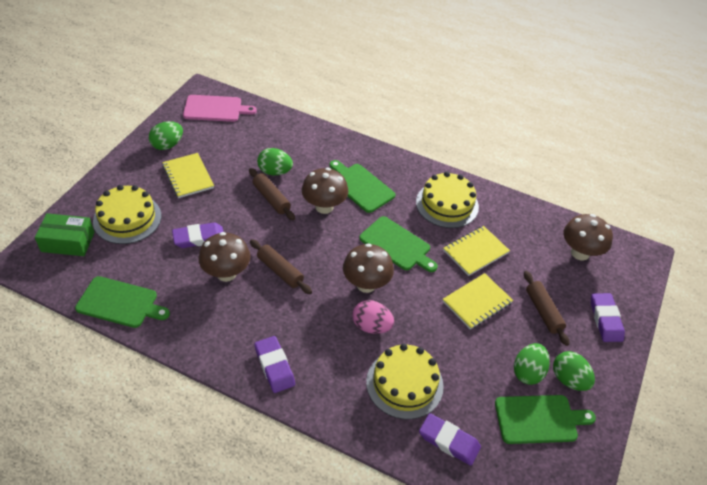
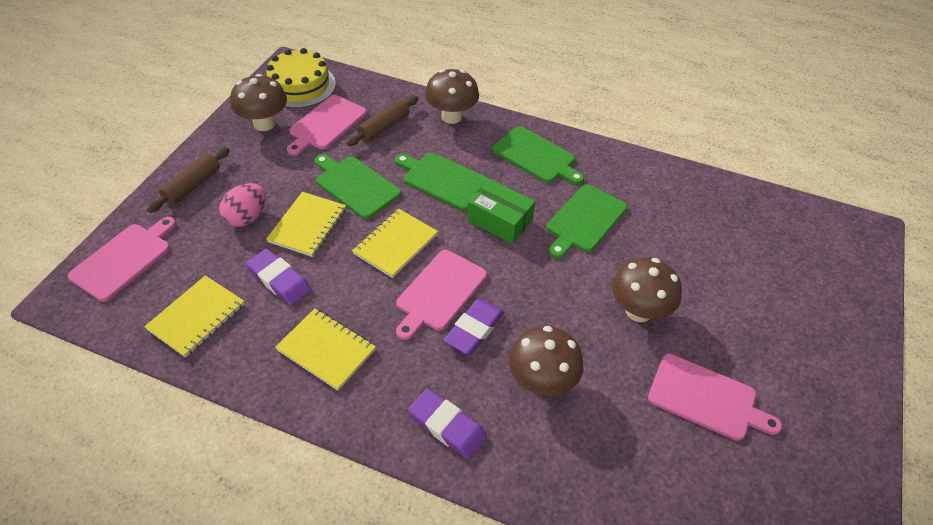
brown rolling pin: [249,168,295,220] [250,239,312,294] [524,271,569,346] = 3 -> [147,147,230,213] [347,96,418,146] = 2
green egg: [149,121,183,150] [257,148,293,175] [514,343,550,385] [553,351,595,391] = 4 -> none = 0
pink cutting board: [183,95,257,122] = 1 -> [67,217,176,302] [287,95,367,155] [396,250,487,340] [648,354,782,441] = 4
purple eraser: [172,223,224,248] [254,336,295,393] [419,413,481,466] [591,293,625,342] = 4 -> [246,249,311,305] [408,389,487,460] [444,299,504,355] = 3
yellow cake: [93,185,161,244] [366,343,444,419] [416,172,479,228] = 3 -> [266,48,336,108] = 1
yellow notebook: [162,153,214,198] [443,226,510,276] [443,273,513,330] = 3 -> [144,275,245,358] [266,192,346,257] [275,308,376,391] [352,209,438,278] = 4

